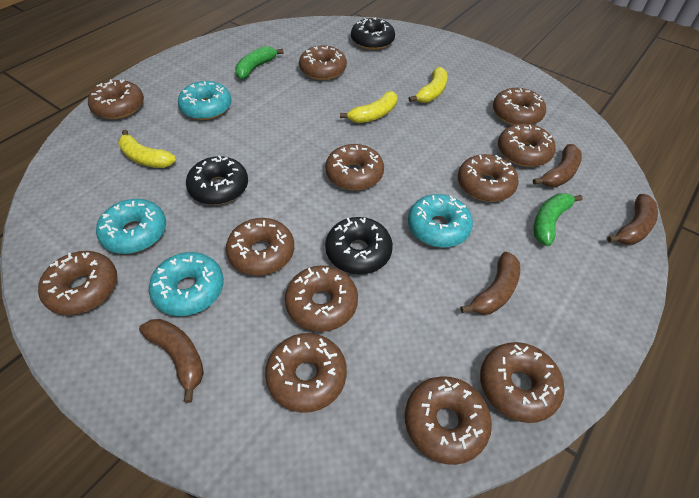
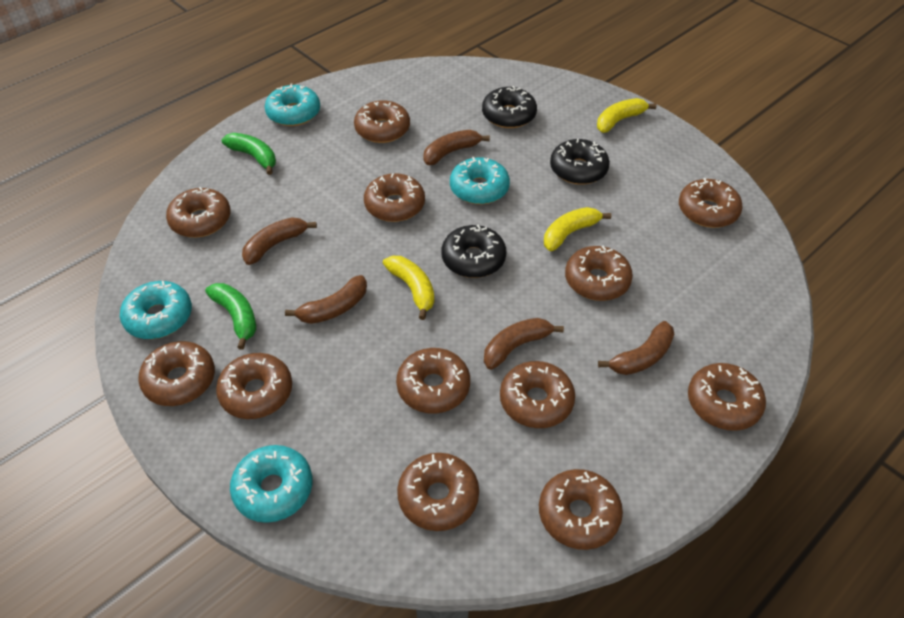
brown banana: [139,319,204,403] [460,251,520,315] [533,144,582,187] [607,194,658,245] = 4 -> [242,217,317,265] [285,275,367,324] [423,130,490,165] [484,318,564,370] [598,321,674,375] = 5

